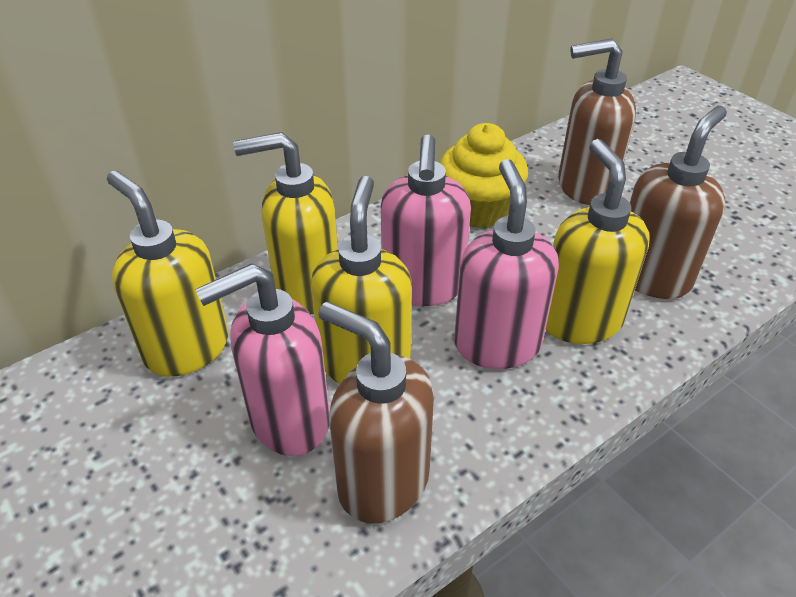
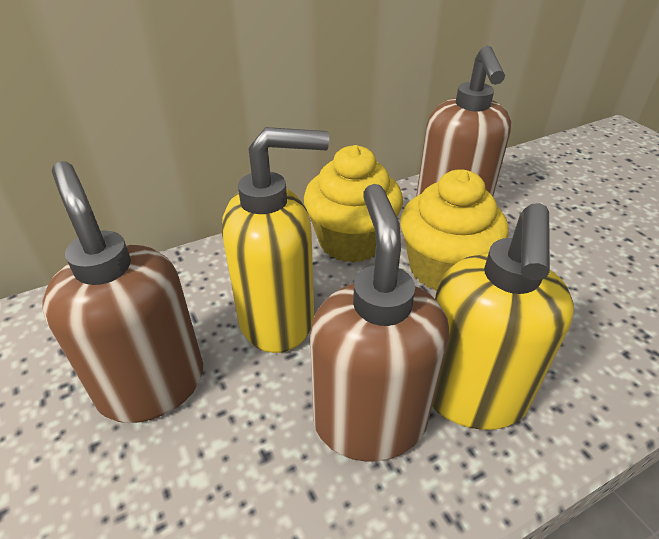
pink soap dispenser: [195,263,330,456] [381,134,471,306] [454,159,559,369] = 3 -> none = 0
yellow cupcake: [440,123,528,228] = 1 -> [304,145,403,263] [400,169,509,291] = 2
yellow soap dispenser: [107,171,229,377] [233,132,338,314] [311,176,412,384] [546,139,650,344] = 4 -> [222,127,329,353] [432,203,574,430] = 2

